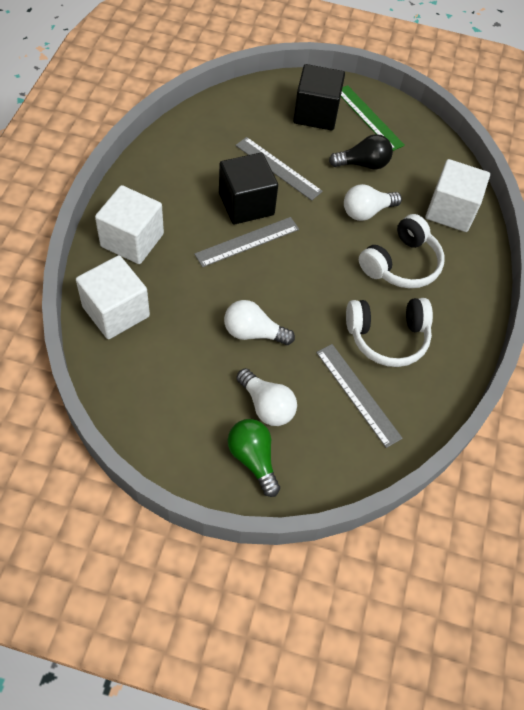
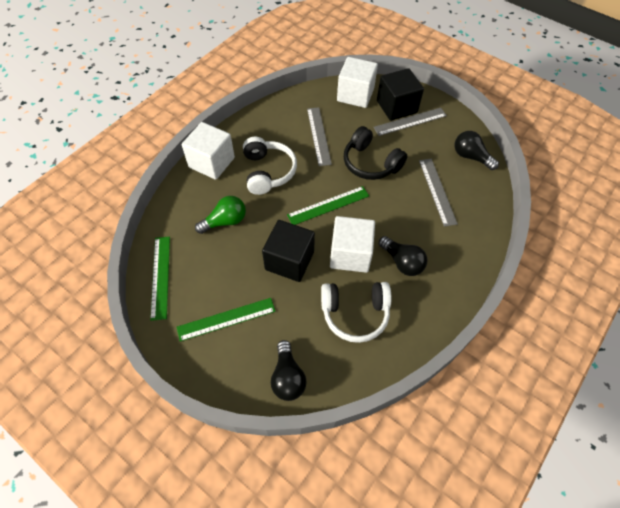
black headphones: none = 0 -> [344,126,407,180] = 1
black light bulb: [329,134,393,169] = 1 -> [271,340,307,401] [379,236,427,276] [455,131,499,170] = 3
green ruler: [341,85,405,151] = 1 -> [150,237,170,321] [177,298,276,342] [287,186,369,225] = 3
white light bulb: [224,300,295,345] [236,368,297,426] [344,184,402,221] = 3 -> none = 0

